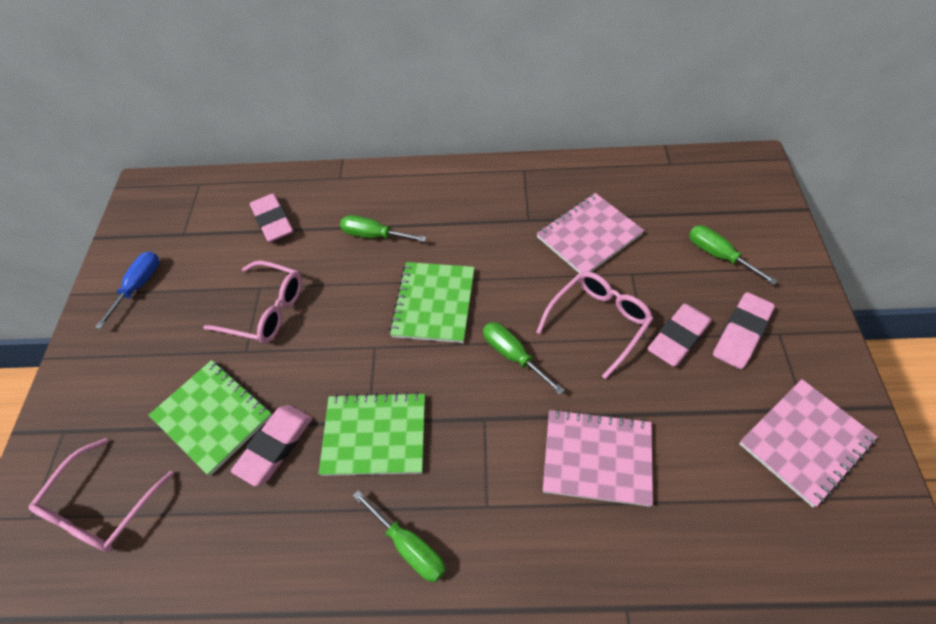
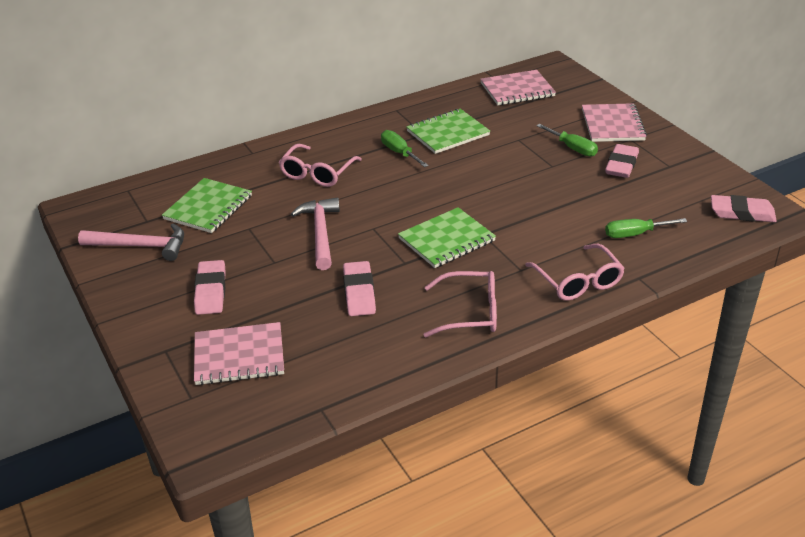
blue screwdriver: [95,251,159,329] = 1 -> none = 0
green screwdriver: [340,215,427,242] [353,490,446,582] [483,322,565,395] [689,225,778,285] = 4 -> [381,130,429,167] [536,124,598,157] [605,218,687,238] = 3
pink hammer: none = 0 -> [78,223,184,261] [291,197,340,270] = 2

